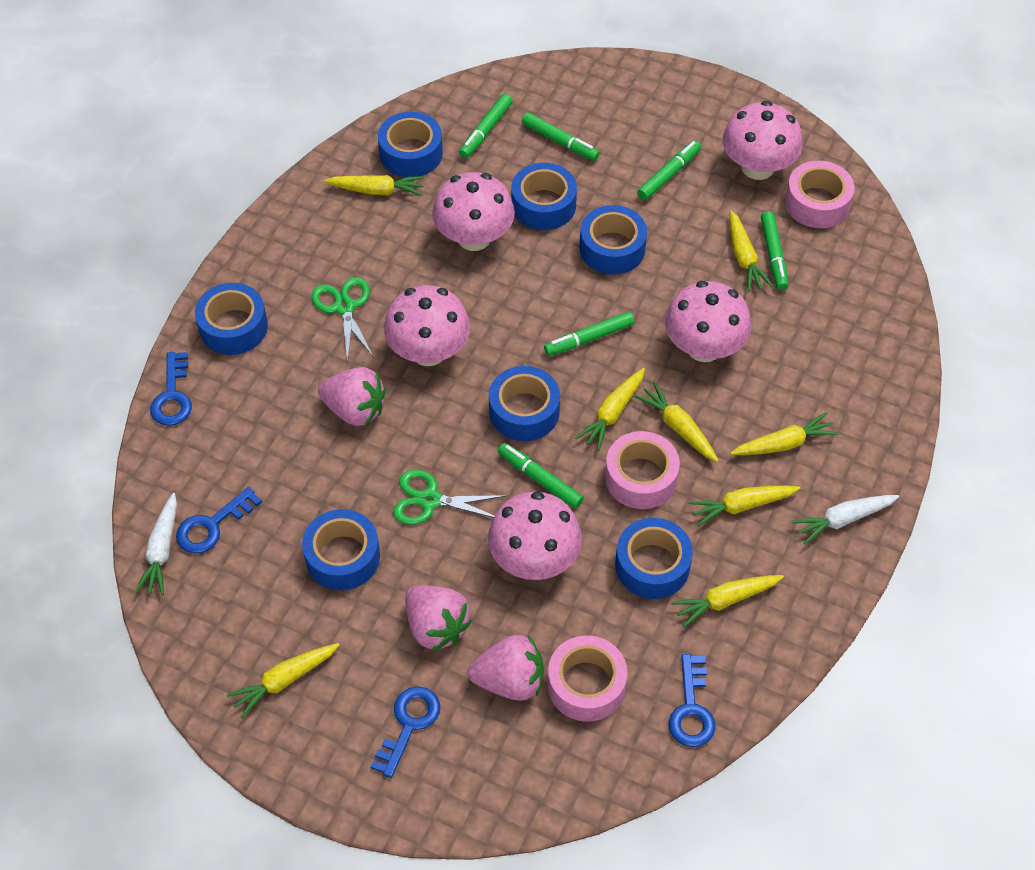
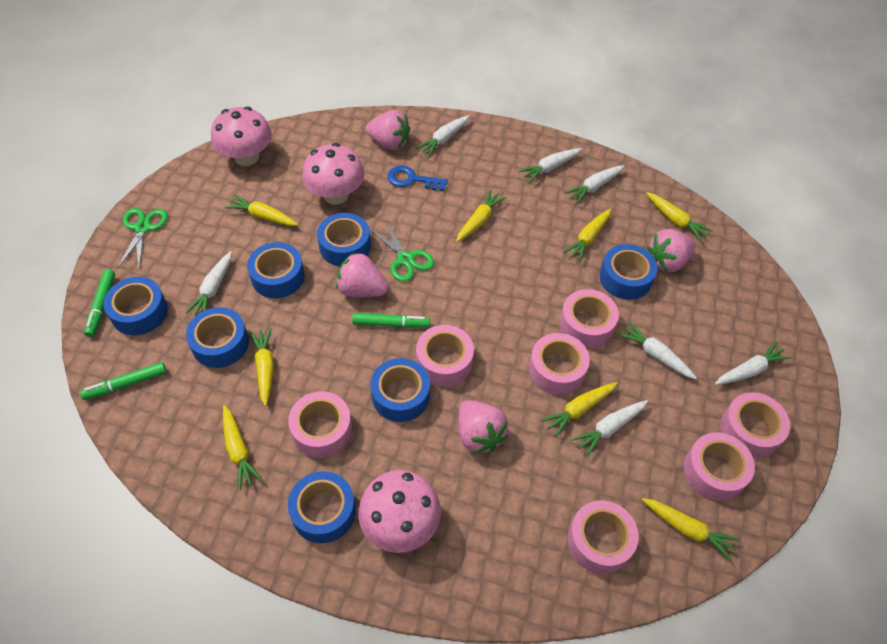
blue key: [150,352,192,426] [176,487,262,554] [371,687,440,778] [669,654,715,747] = 4 -> [388,166,448,191] = 1
green marker: [459,94,513,158] [498,443,584,509] [522,113,600,161] [544,312,634,356] [637,140,701,200] [761,211,788,290] = 6 -> [80,362,167,400] [84,269,115,337] [352,313,430,328] = 3
pink mushroom: [384,285,470,366] [432,172,515,251] [488,492,582,580] [665,281,751,362] [723,101,803,180] = 5 -> [211,107,272,166] [302,143,364,204] [358,470,441,553] = 3
pink strawberry: [318,367,386,426] [405,585,472,651] [468,635,544,701] = 3 -> [336,252,388,297] [366,110,410,150] [459,400,508,454] [647,229,695,272] = 4
pink tape: [548,635,627,722] [605,431,680,509] [785,161,855,228] = 3 -> [288,391,352,458] [416,325,474,386] [529,333,590,395] [560,289,619,348] [568,500,639,574] [684,432,755,501] [720,392,790,458] = 7
white carrot: [135,493,177,595] [791,495,899,545] = 2 -> [185,251,232,316] [416,115,470,157] [519,148,582,183] [564,165,625,204] [571,400,648,457] [618,321,697,379] [715,342,791,385] = 7

